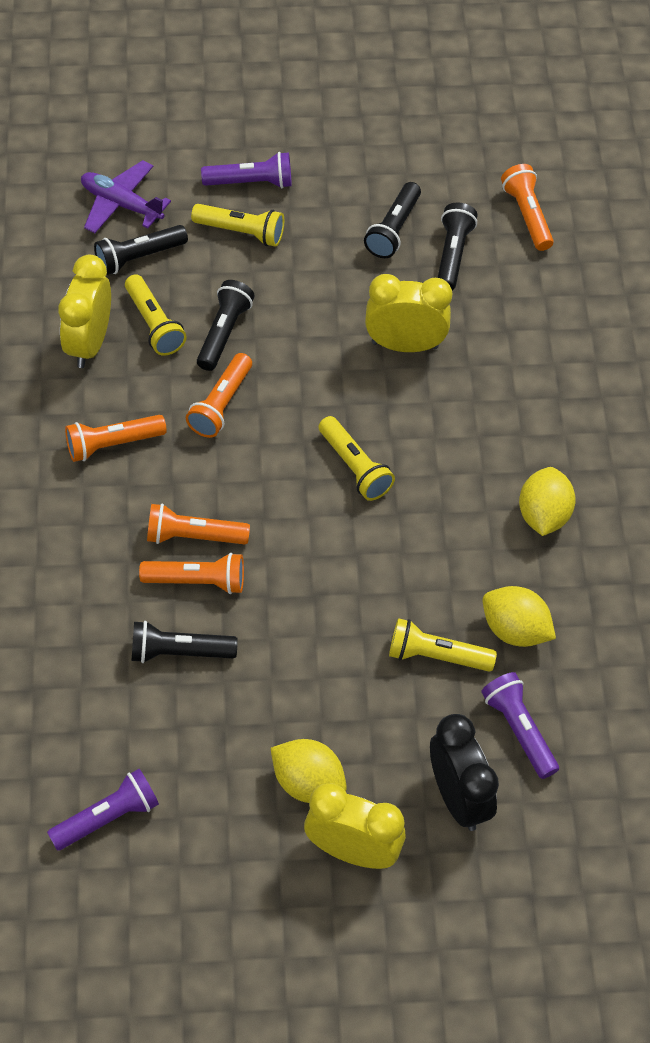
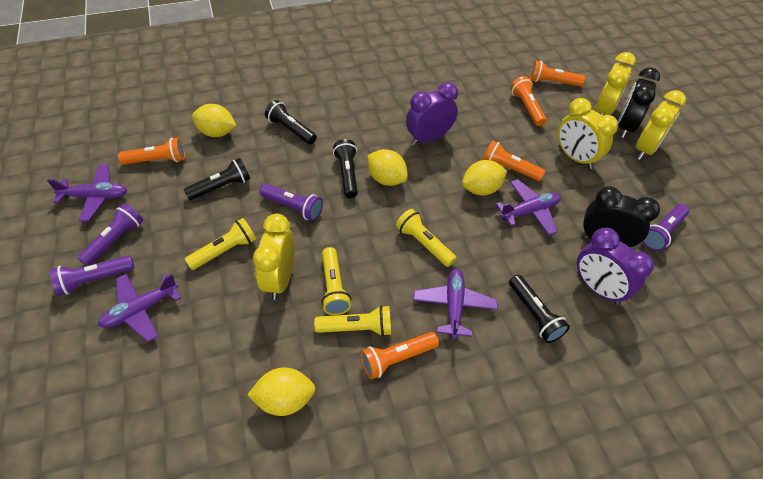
black clock: [430,714,499,831] = 1 -> [581,187,660,247] [618,67,660,138] = 2
black flashlight: [94,225,188,275] [132,621,238,663] [197,280,255,371] [364,182,421,258] [438,203,477,291] = 5 -> [183,158,250,200] [265,100,317,144] [333,139,358,198] [509,275,570,343] = 4
purple clock: none = 0 -> [406,82,458,146] [577,228,654,305] = 2
purple flashlight: [47,769,159,851] [201,152,292,188] [481,672,559,779] = 3 -> [50,255,134,296] [77,203,143,266] [260,184,323,221] [642,204,689,251] = 4
purple plane: [81,160,171,233] = 1 -> [47,164,127,221] [98,274,181,342] [413,268,498,339] [496,179,561,235] = 4
yellow clock: [58,255,111,368] [304,783,406,869] [365,274,452,352] = 3 -> [253,214,294,300] [558,98,618,169] [595,52,636,116] [636,90,686,160] = 4
yellow lemon: [270,739,347,803] [482,586,556,647] [519,467,576,536] = 3 -> [192,104,237,137] [247,367,316,416] [367,149,408,186] [462,160,507,196] = 4

